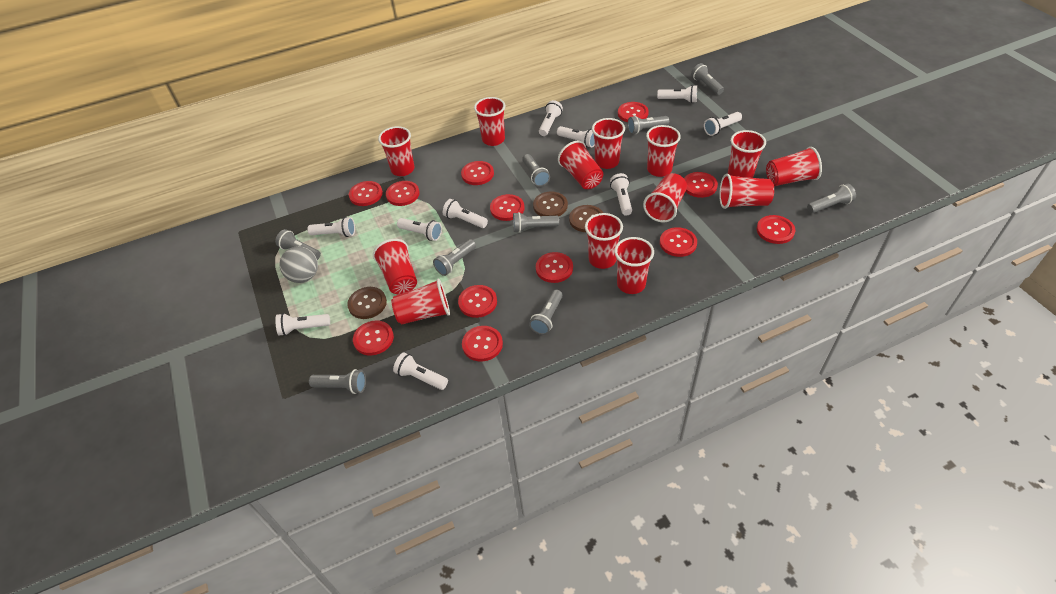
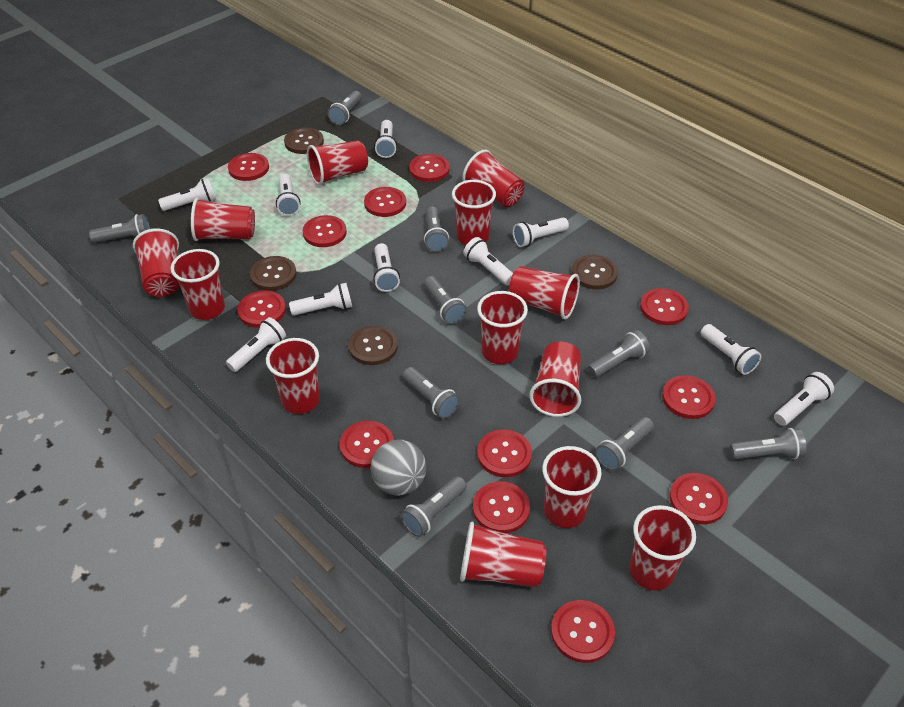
brown button: [347,287,387,319] [533,191,568,216] [569,205,603,232] = 3 -> [250,256,296,291] [284,127,324,154] [348,325,398,365] [572,255,618,289] = 4

